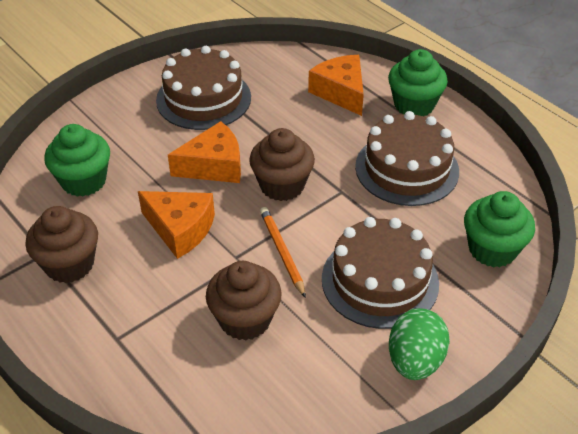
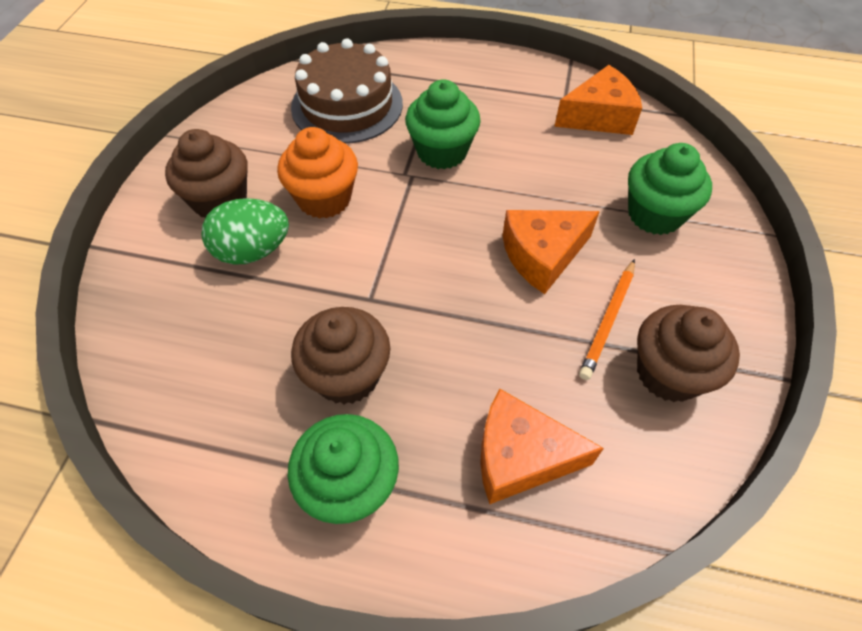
brown cake: [156,46,251,130] [322,217,439,329] [355,111,459,206] = 3 -> [291,38,403,144] = 1
orange cupcake: none = 0 -> [277,127,358,219] = 1

